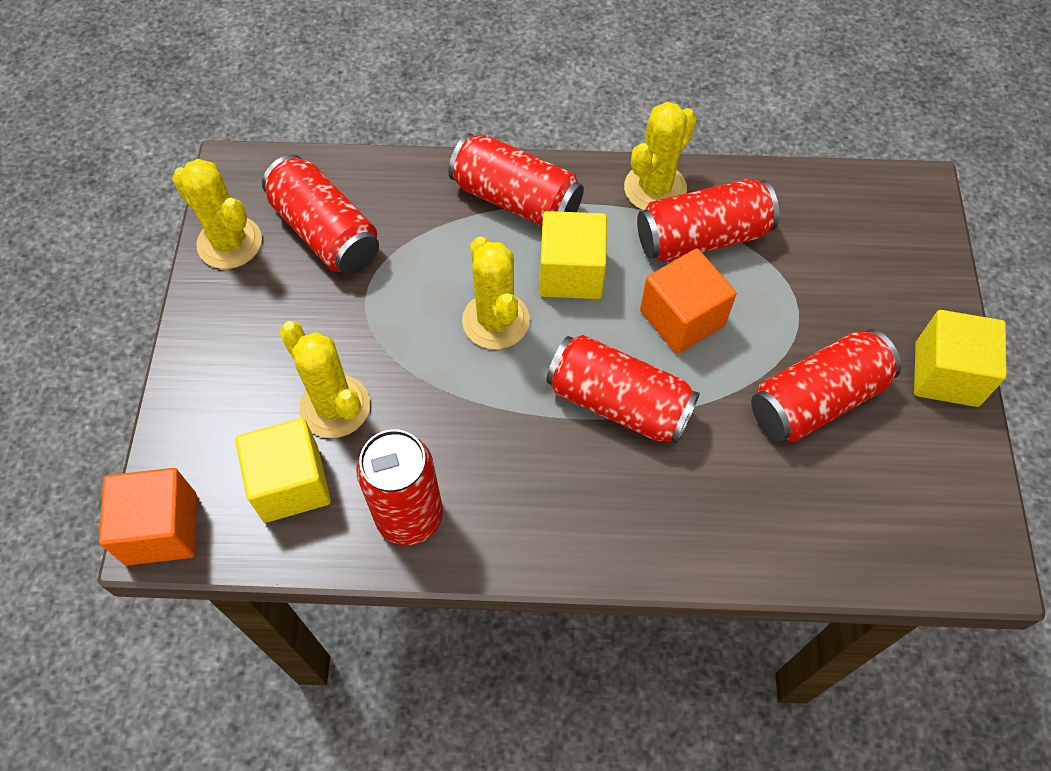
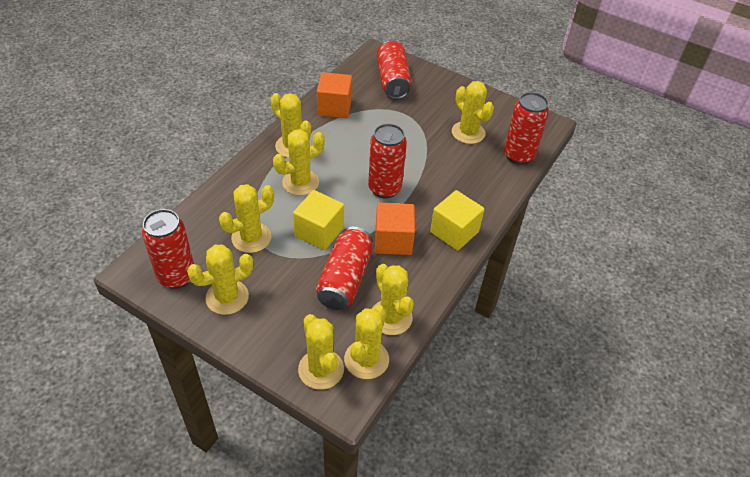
red can: [262,155,379,274] [356,429,443,545] [448,133,584,226] [546,335,700,444] [637,179,779,262] [751,329,901,442] = 6 -> [142,209,194,289] [316,227,373,310] [368,124,407,199] [377,41,412,99] [504,92,549,165] = 5
yellow cactus: [172,159,262,269] [280,321,370,438] [462,236,530,349] [624,102,697,210] = 4 -> [187,244,253,315] [219,184,274,253] [271,93,312,158] [273,129,325,196] [298,314,344,390] [344,305,389,379] [372,264,414,335] [452,81,494,144] = 8
yellow cube: [235,418,331,523] [540,211,607,299] [914,310,1007,407] = 3 -> [293,190,344,250] [430,190,485,251] = 2

